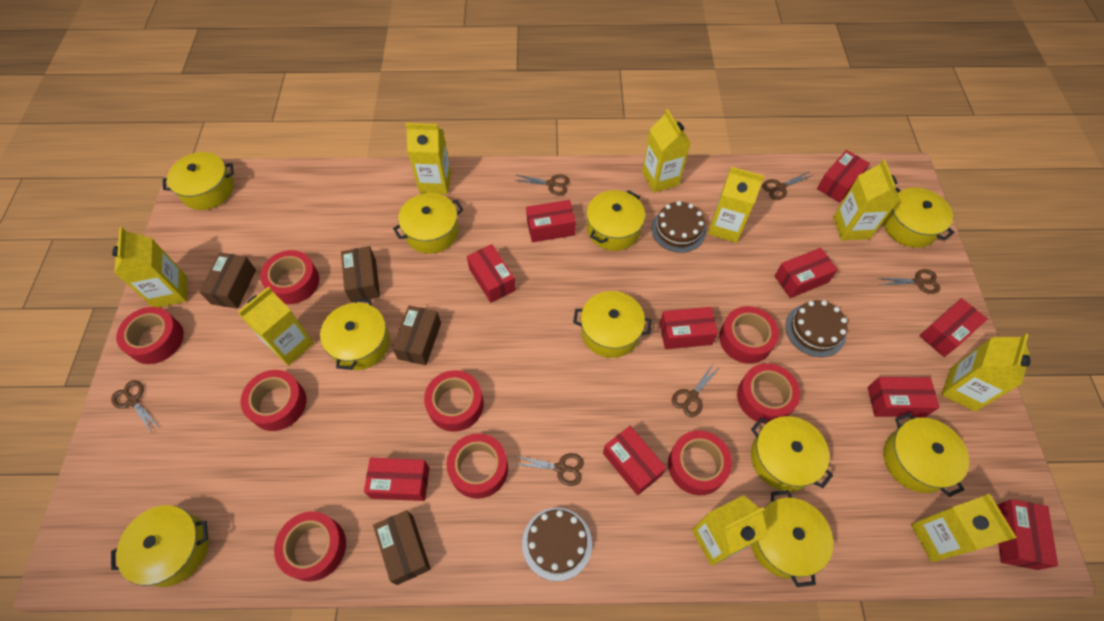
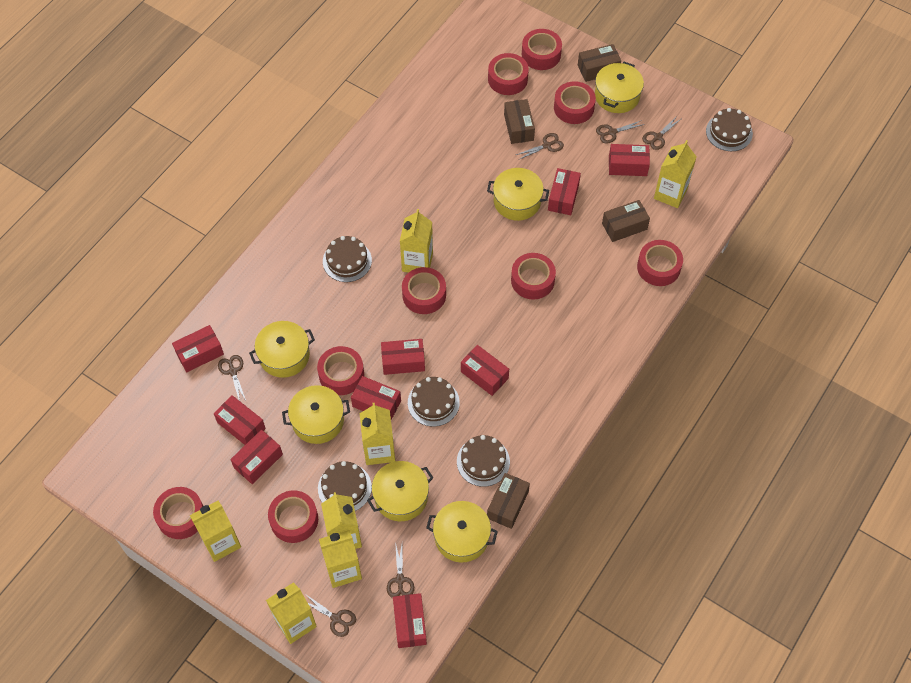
brown cake: [522,508,592,581] [651,201,706,253] [785,300,848,357] = 3 -> [318,461,372,511] [323,236,372,282] [408,377,460,427] [457,435,510,487] [706,108,753,151] = 5
red box: [364,458,429,501] [467,244,516,303] [526,200,576,242] [603,426,666,495] [660,307,718,349] [775,248,838,298] [817,150,870,203] [868,377,940,417] [920,298,987,357] [997,499,1058,570] = 10 -> [172,325,224,372] [214,395,266,445] [230,430,283,484] [351,376,401,420] [381,339,425,375] [393,593,427,648] [461,345,509,396] [548,168,581,215] [609,144,650,176] = 9
yellow carton: [112,227,187,307] [238,287,314,366] [405,123,451,194] [642,109,690,193] [692,495,767,566] [708,167,764,243] [833,160,900,241] [911,494,1017,562] [941,334,1030,412] = 9 -> [190,501,241,562] [266,582,317,644] [319,530,362,588] [321,492,362,549] [360,403,395,465] [400,209,433,272] [654,140,697,208] = 7
yellow pot: [111,505,209,587] [163,152,234,210] [320,299,390,370] [393,193,463,254] [573,291,652,358] [586,190,645,251] [751,416,833,492] [751,490,833,587] [883,187,954,248] [883,412,969,497] = 10 -> [249,321,315,378] [282,385,350,444] [367,461,433,521] [426,501,498,563] [487,168,549,221] [595,62,644,113] = 6

